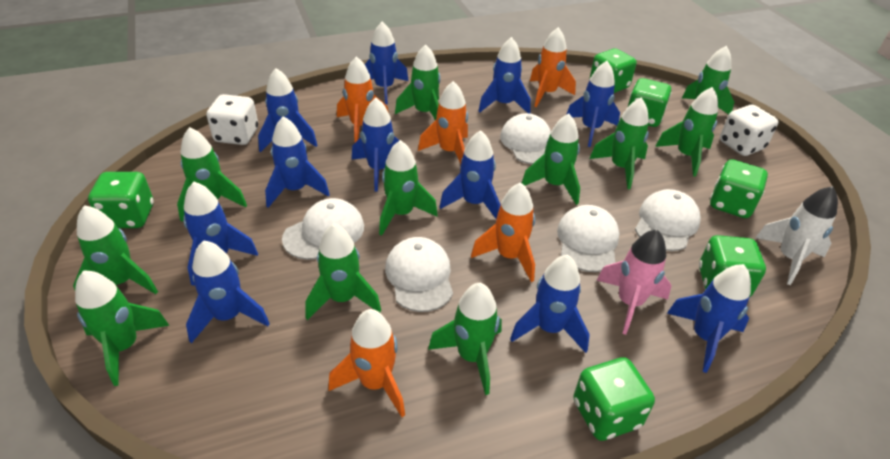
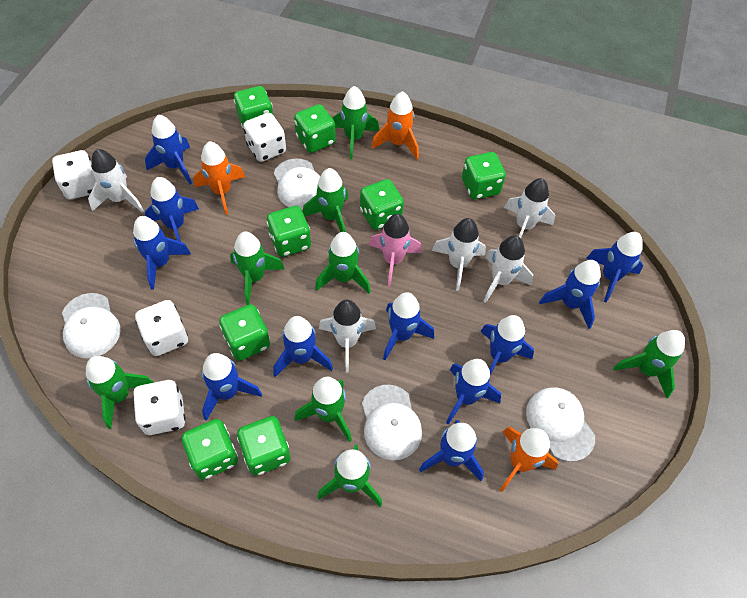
green dice: [88,172,154,228] [573,357,655,441] [589,48,637,93] [627,78,672,127] [699,235,766,297] [710,159,768,218] = 6 -> [182,419,238,480] [219,304,270,361] [234,86,273,129] [237,416,291,476] [267,206,311,257] [294,104,336,153] [360,179,404,230] [462,152,506,199] = 8
green rocket: [73,205,158,294] [75,270,170,386] [177,127,247,222] [305,223,381,320] [379,140,438,236] [395,44,441,120] [428,283,502,395] [522,114,580,205] [589,98,649,189] [655,87,718,177] [682,46,734,114] = 11 -> [86,356,154,429] [230,231,284,305] [295,377,352,442] [303,168,348,232] [315,232,371,293] [317,445,382,507] [333,86,379,159] [613,330,685,398] = 8
orange rocket: [328,309,405,417] [337,56,389,143] [418,81,468,164] [471,182,535,282] [530,27,576,107] = 5 -> [194,141,245,215] [371,91,419,159] [500,427,558,492] = 3
white cap: [282,198,364,260] [385,237,453,312] [500,113,551,164] [557,205,619,272] [635,189,701,251] = 5 -> [62,293,121,358] [274,158,320,210] [362,385,422,460] [526,387,595,462] = 4
white dice: [207,94,258,145] [720,105,778,156] = 2 -> [52,150,96,199] [133,380,186,435] [135,300,188,356] [243,113,286,162] = 4
white rocket: [755,186,838,285] = 1 -> [88,149,144,213] [319,300,376,372] [432,218,486,291] [483,235,533,303] [504,178,555,238] = 5

